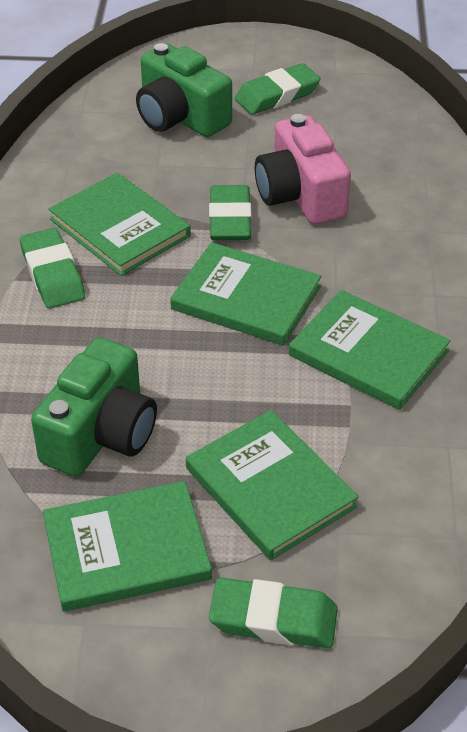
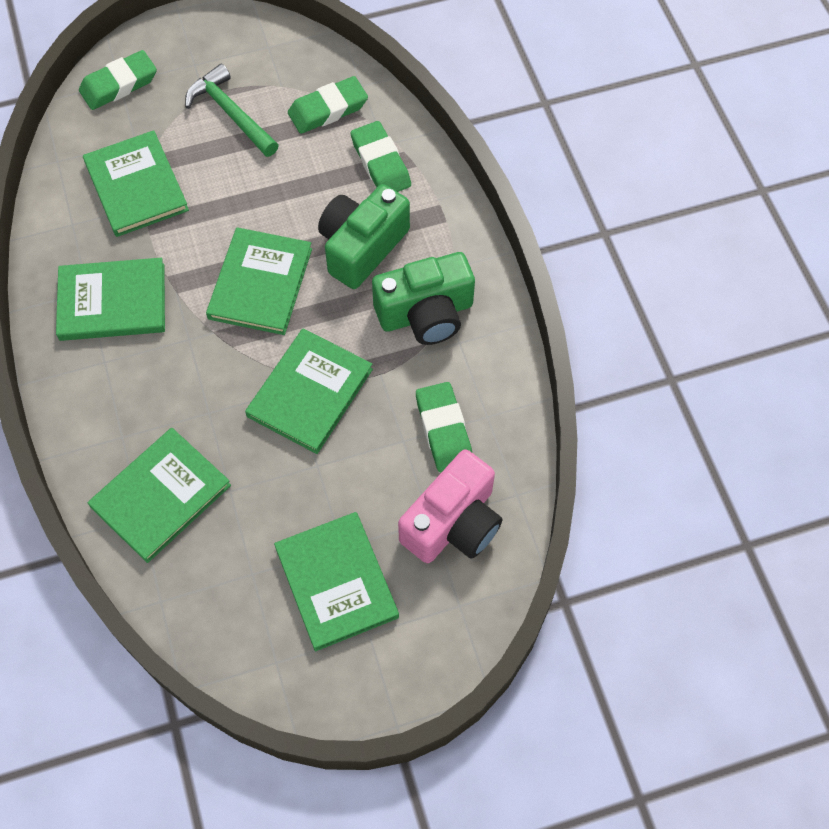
green book: [43,481,212,612] [48,173,191,276] [170,242,321,346] [186,410,359,560] [289,290,451,410] = 5 -> [56,258,165,341] [83,130,189,237] [88,428,231,563] [206,227,312,335] [245,329,373,454] [274,512,399,651] = 6
green hammer: none = 0 -> [185,64,279,157] = 1

